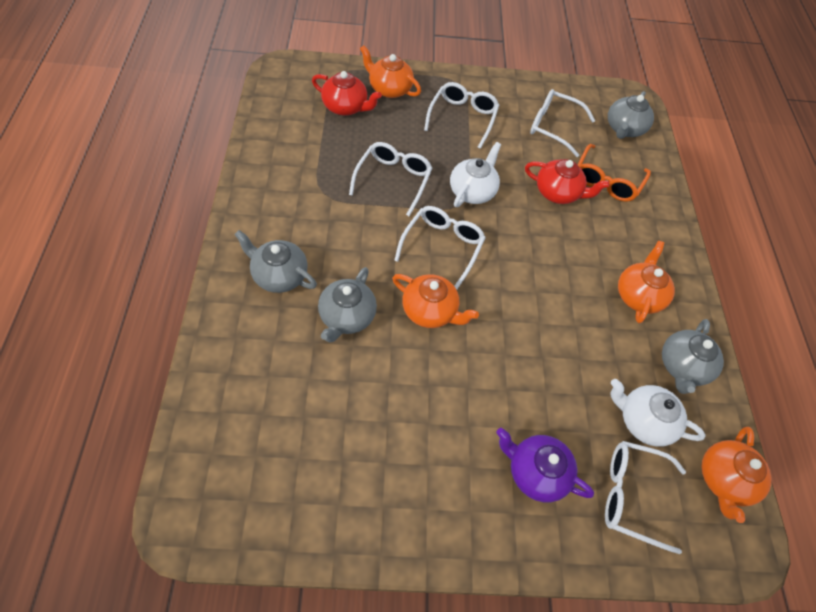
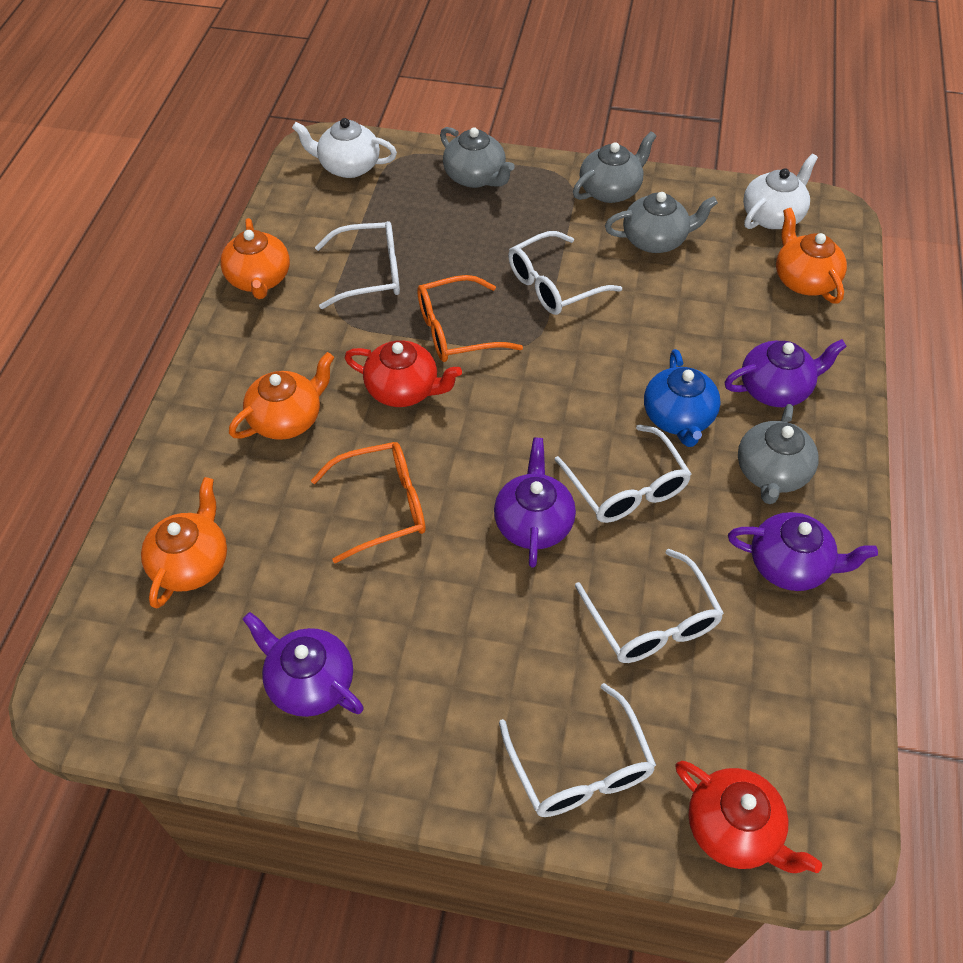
blue teapot: none = 0 -> [644,349,721,447] = 1
orange glasses: [578,144,651,202] = 1 -> [311,442,426,563] [417,275,523,362] = 2
purple teapot: [497,428,594,502] = 1 -> [243,612,364,717] [494,438,576,567] [724,339,847,407] [728,512,878,591] = 4

